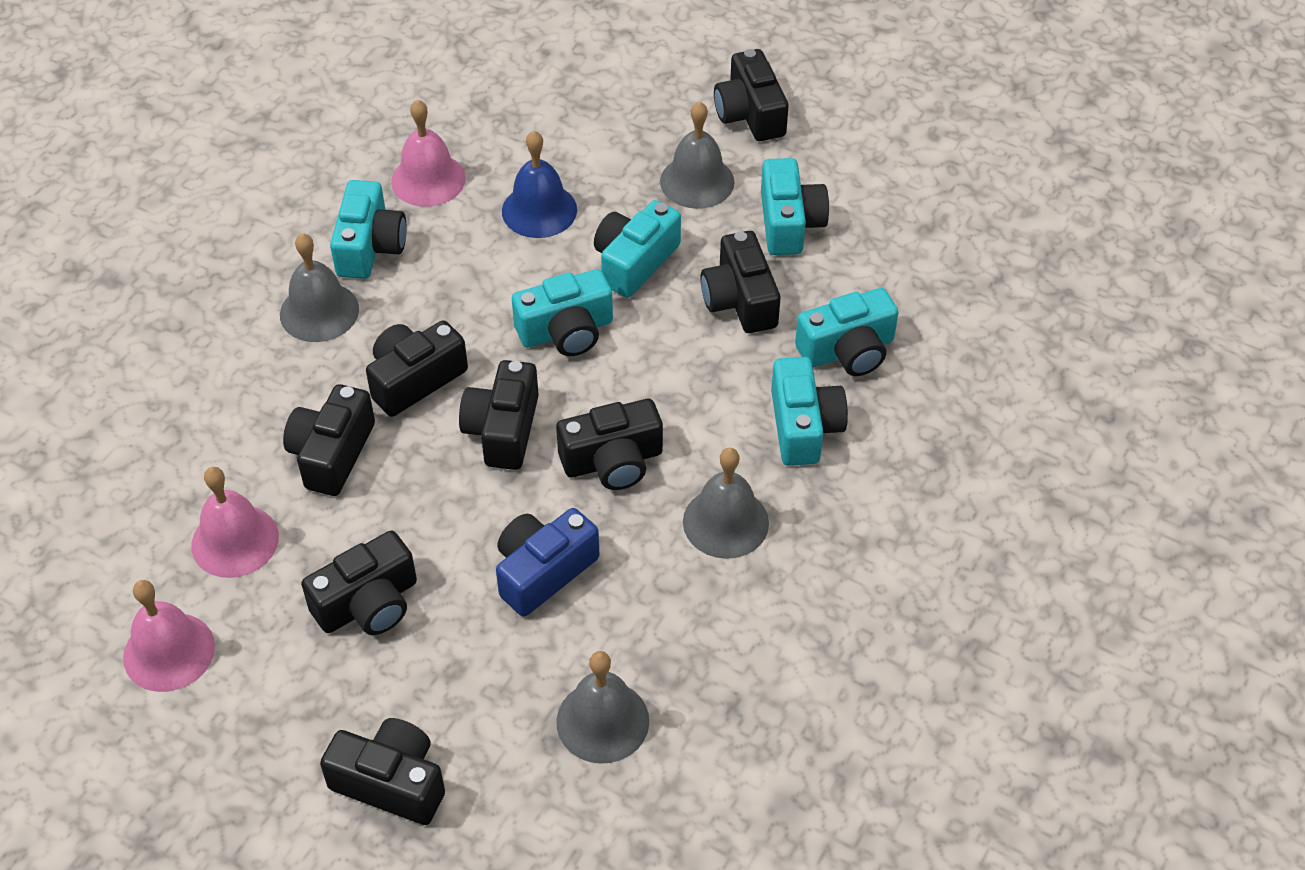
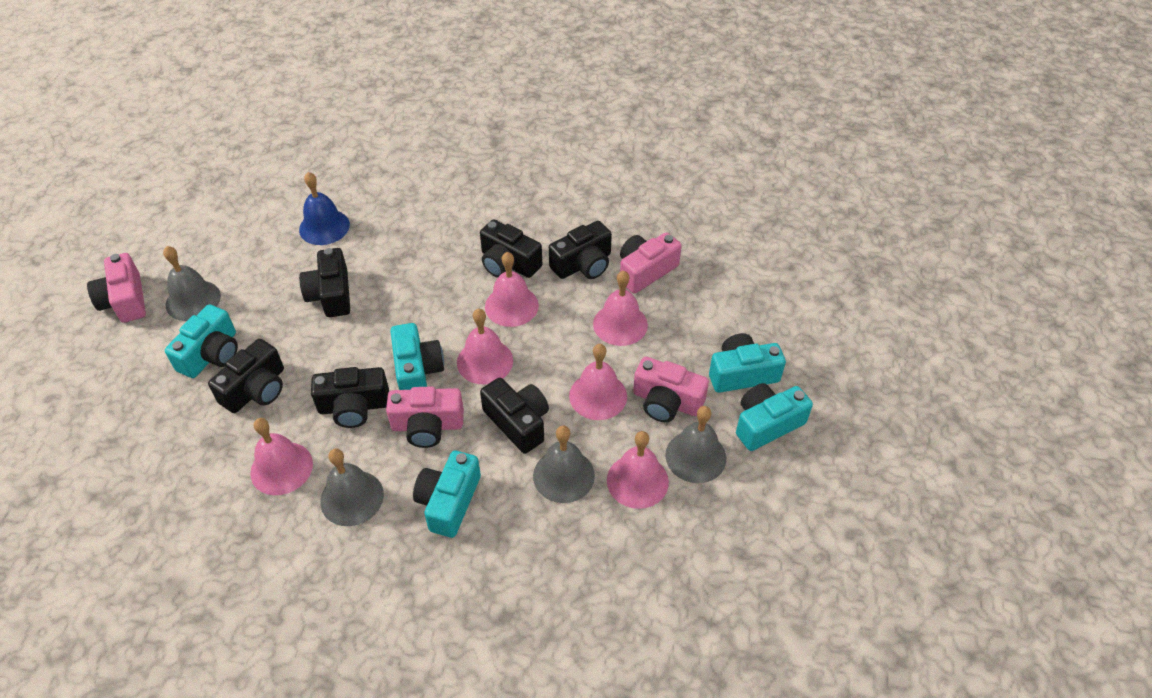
black camera: [283,384,375,496] [301,531,417,635] [320,718,445,825] [366,321,468,417] [459,360,539,470] [556,399,663,490] [701,231,780,333] [714,49,789,141] = 8 -> [208,339,284,413] [299,248,350,317] [311,367,389,428] [480,219,542,278] [480,378,549,454] [549,221,612,279] = 6
blue camera: [496,508,600,616] = 1 -> none = 0
pink bell: [123,580,215,692] [191,467,279,578] [391,99,466,207] = 3 -> [250,418,313,495] [457,309,513,384] [485,252,539,327] [569,344,627,420] [593,271,648,346] [607,431,669,509] = 6
pink camera: none = 0 -> [87,253,146,323] [386,387,464,448] [620,232,682,294] [633,356,709,422] = 4
turquoise camera: [330,180,406,279] [512,269,613,356] [594,200,681,298] [761,158,829,255] [771,357,848,466] [795,288,899,376] = 6 -> [165,305,238,378] [390,323,444,390] [413,451,481,538] [709,333,786,393] [736,383,813,451] = 5

